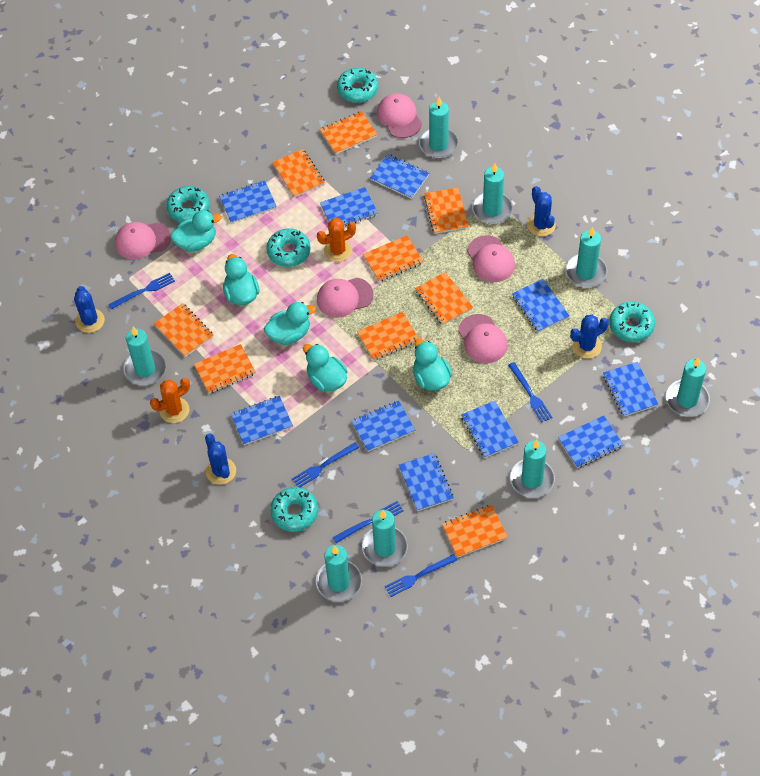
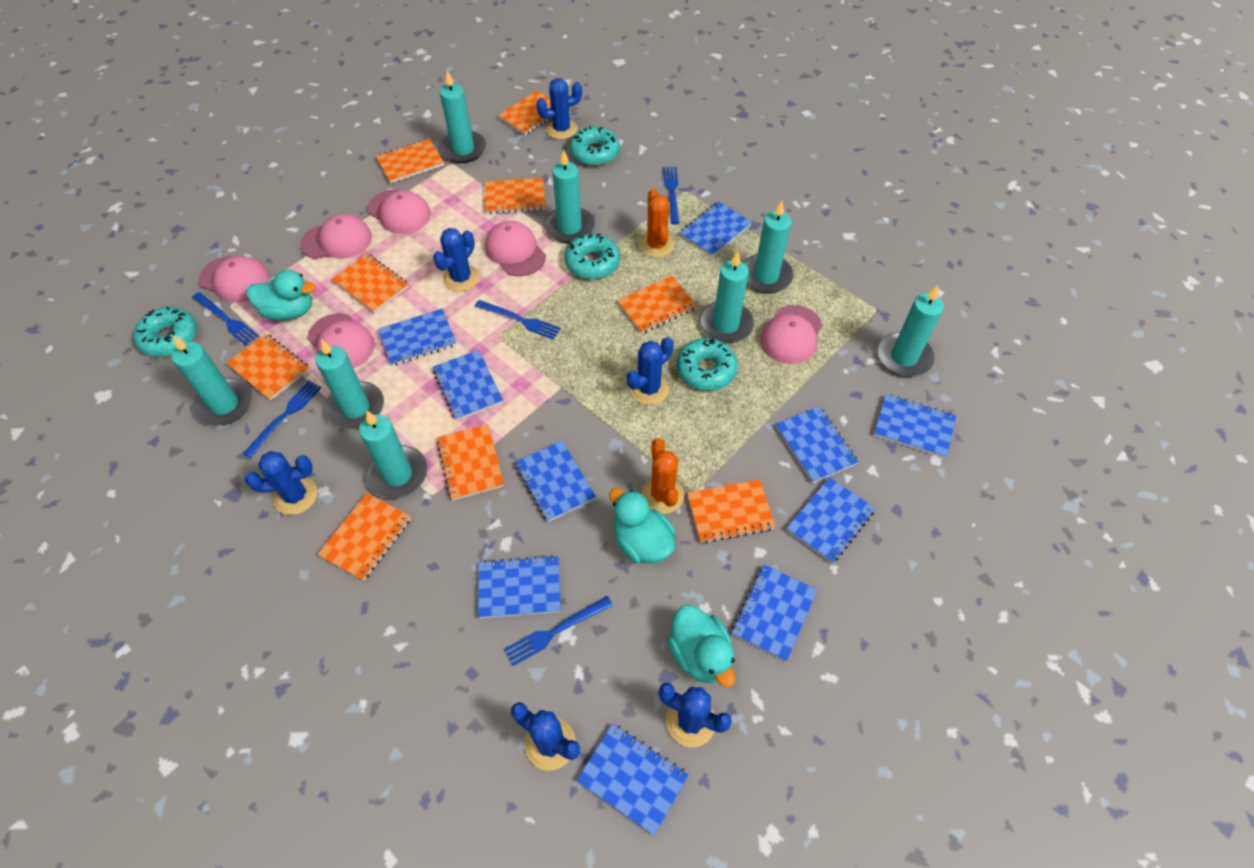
blue cactus: [74,286,105,333] [205,433,236,485] [527,186,556,237] [570,315,609,359] = 4 -> [245,451,318,515] [433,228,479,292] [511,702,580,771] [536,78,582,140] [627,337,674,405] [659,683,732,747] = 6
pink cap: [115,222,171,260] [317,278,373,318] [377,93,422,138] [458,314,508,363] [467,235,515,282] = 5 -> [199,256,270,303] [300,214,372,259] [307,313,375,369] [368,189,431,234] [485,221,546,276] [760,305,823,364] = 6
turquoise donut: [166,186,210,222] [267,228,310,267] [270,487,318,532] [337,68,378,103] [609,302,655,342] = 5 -> [133,307,197,357] [565,234,620,279] [570,126,620,166] [677,338,737,391] = 4
turquoise duck: [170,210,221,252] [223,254,259,305] [264,302,316,345] [303,344,348,391] [413,339,452,391] = 5 -> [246,270,316,320] [609,488,675,564] [667,605,736,688] = 3

